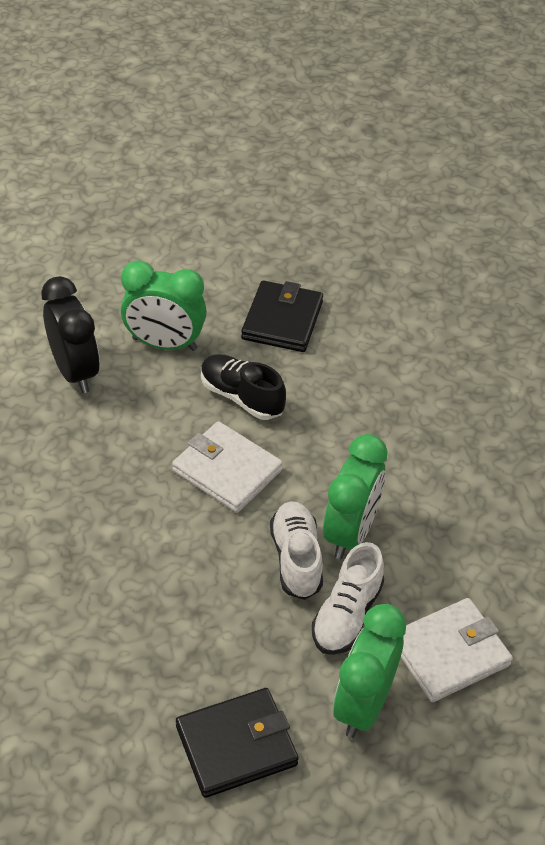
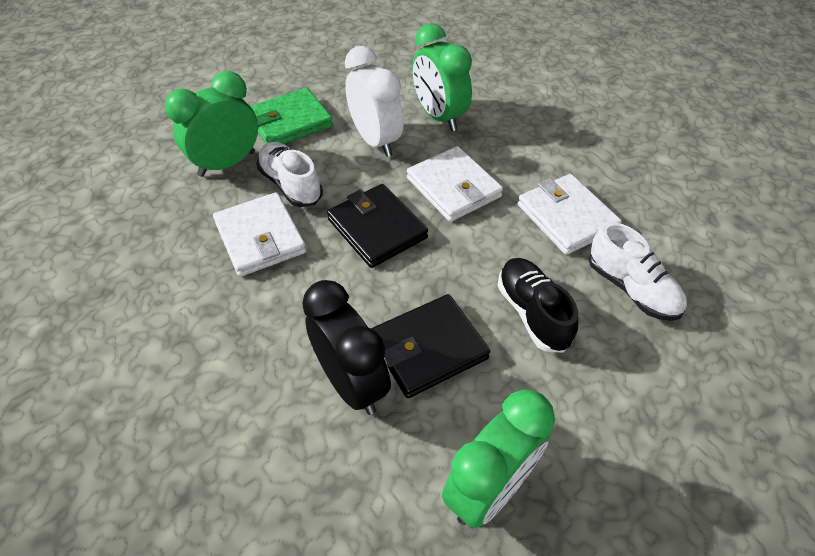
green wallet: none = 0 -> [250,88,333,144] = 1
white clock: none = 0 -> [345,46,404,157] = 1
white wallet: [172,421,283,513] [401,598,513,702] = 2 -> [213,192,306,277] [407,146,503,222] [517,174,622,255] = 3

